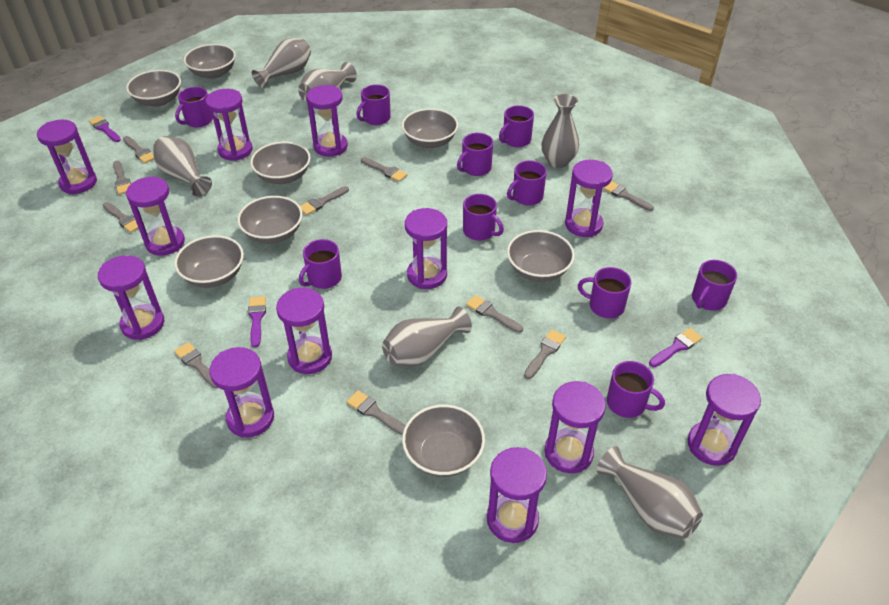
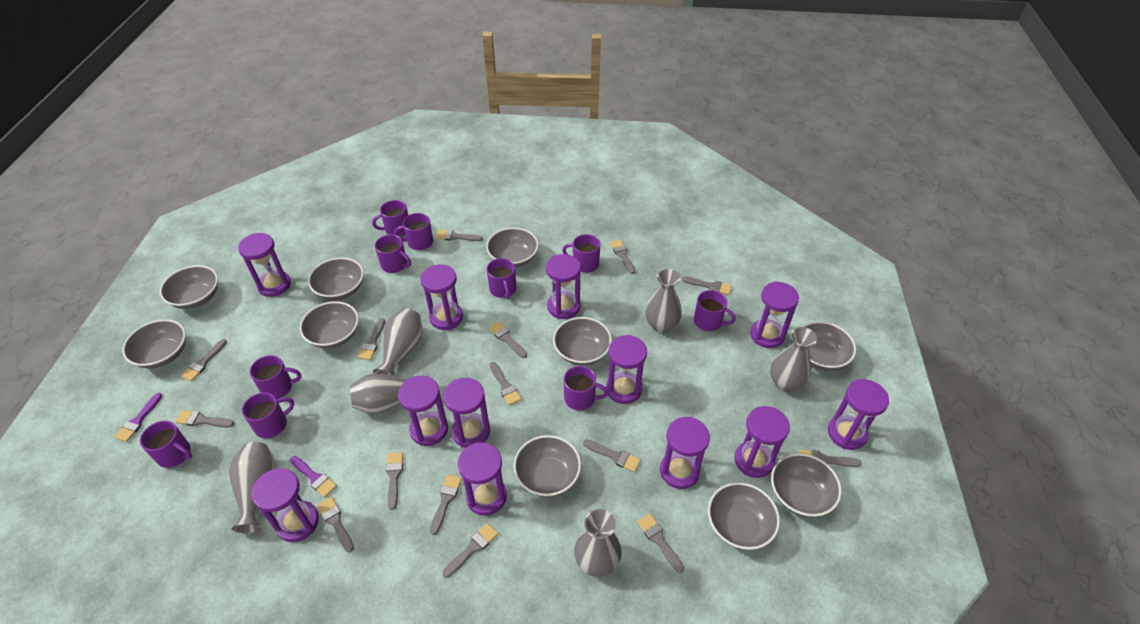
grey bowl: [126,70,181,107] [174,235,244,288] [184,44,236,79] [238,196,302,244] [250,142,310,184] [402,108,458,148] [402,404,485,477] [507,230,575,282] = 8 -> [122,319,186,368] [160,265,218,309] [300,301,359,349] [308,257,364,301] [486,227,539,268] [514,435,581,497] [553,317,612,366] [708,482,780,550] [771,453,842,517] [802,321,856,370] = 10
grey brush: [103,202,138,233] [113,161,131,195] [123,136,154,164] [174,342,218,388] [300,186,349,215] [346,390,406,435] [361,157,407,182] [466,295,523,333] [524,329,566,379] [604,181,654,211] = 10 -> [175,410,234,428] [181,339,227,382] [317,496,354,552] [358,318,385,360] [386,452,403,510] [430,475,462,535] [436,230,483,241] [443,523,498,578] [489,322,527,358] [489,362,522,405] [583,439,641,472] [610,240,636,274] [637,513,684,573] [682,276,732,295] [799,450,862,467] = 15
purple brush: [89,116,121,142] [248,296,266,347] [649,328,703,367] = 3 -> [114,393,162,442] [290,456,337,497] = 2

